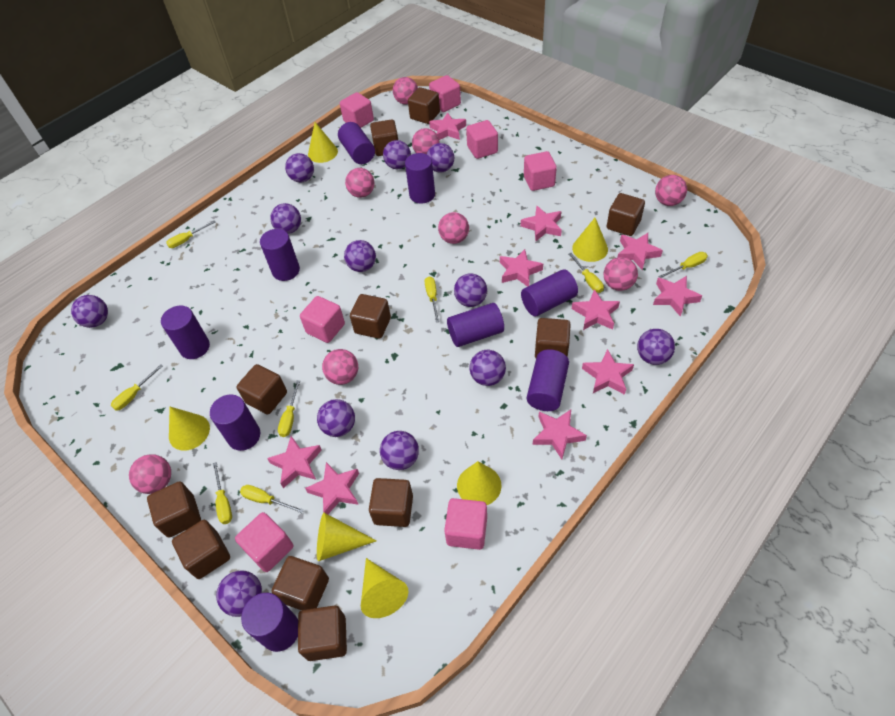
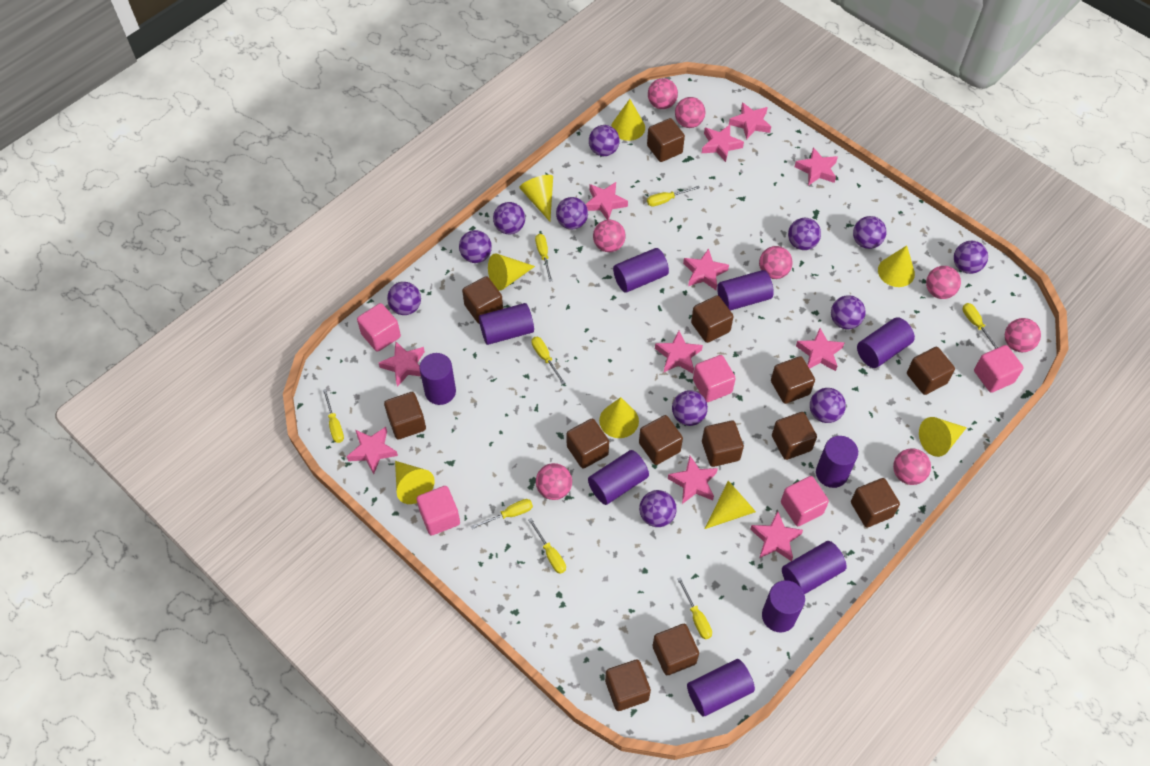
brown cube: [147,481,201,537] [172,520,230,579] [236,364,287,415] [272,556,329,610] [298,606,347,661] [350,294,391,339] [369,478,413,527] [370,119,398,156] [408,87,440,124] [535,318,571,358] [607,193,645,236] = 11 -> [384,392,426,439] [462,276,503,324] [567,418,609,469] [605,659,651,711] [639,415,683,465] [647,118,685,162] [653,624,699,675] [691,295,734,343] [702,421,744,467] [771,356,815,404] [772,412,817,460] [851,478,900,527] [907,347,955,395] = 13
pink cube: [235,512,293,572] [300,296,345,343] [340,92,374,128] [429,75,461,112] [444,498,487,550] [466,120,498,159] [524,151,557,191] = 7 -> [357,303,401,352] [416,486,460,536] [693,355,736,402] [781,476,829,526] [974,345,1023,393] = 5
pink star: [267,436,322,488] [305,462,359,514] [429,112,466,140] [500,249,543,287] [521,206,562,241] [533,410,587,459] [572,289,620,330] [582,349,634,395] [618,233,663,270] [653,276,702,317] = 10 -> [346,427,398,474] [379,342,425,387] [586,182,628,220] [655,331,703,373] [668,456,718,504] [683,248,729,290] [702,125,744,162] [729,102,771,140] [750,511,803,561] [795,147,838,186] [796,328,845,371] = 11
purple cylinder: [161,306,210,359] [210,394,260,451] [241,593,298,652] [260,229,300,281] [338,122,375,164] [405,153,435,204] [447,303,504,347] [521,269,578,317] [527,349,569,411] = 9 -> [419,353,456,405] [479,303,534,345] [588,450,649,505] [613,248,669,293] [687,659,755,717] [717,270,774,311] [762,580,805,632] [782,541,847,594] [816,436,858,488] [857,317,915,368] = 10
yellow cone: [169,407,210,451] [308,122,338,163] [317,513,377,561] [361,558,408,618] [457,461,501,505] [572,218,608,262] = 6 -> [395,461,435,504] [488,253,535,291] [519,175,553,221] [599,397,639,438] [611,99,645,141] [705,481,756,529] [878,245,915,287] [919,417,967,457] = 8

